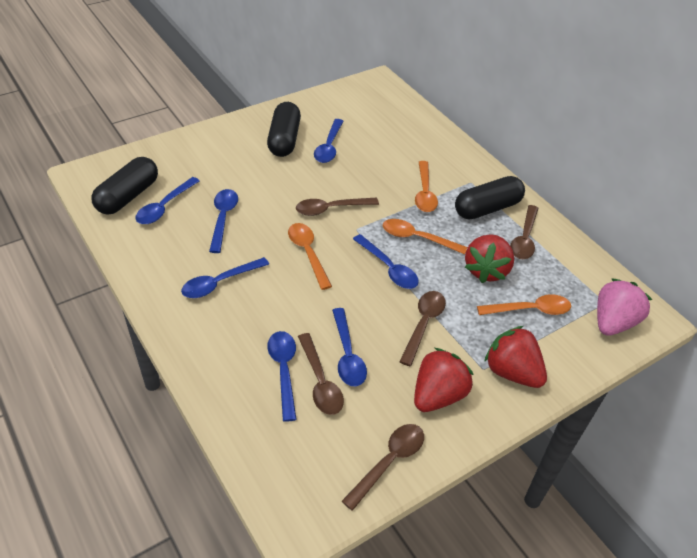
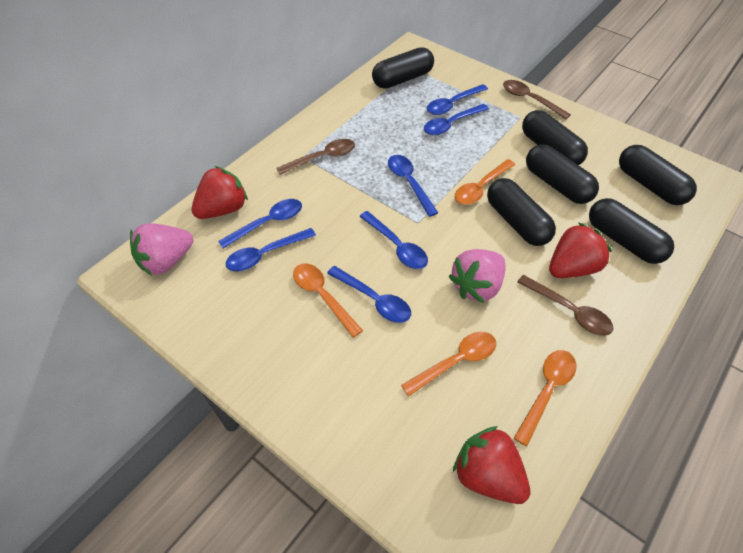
black capsule: [91,157,158,214] [267,102,301,157] [455,176,525,219] = 3 -> [372,47,434,89] [487,178,556,246] [522,110,588,165] [526,144,599,204] [589,198,674,264] [619,145,697,205] = 6
brown spoon: [296,198,379,216] [298,333,344,415] [342,424,424,511] [399,291,446,366] [510,205,539,259] = 5 -> [277,139,355,175] [503,80,571,119] [517,275,613,336] = 3
pink strawberry: [597,278,652,336] = 1 -> [130,223,193,276] [449,249,505,303] = 2

